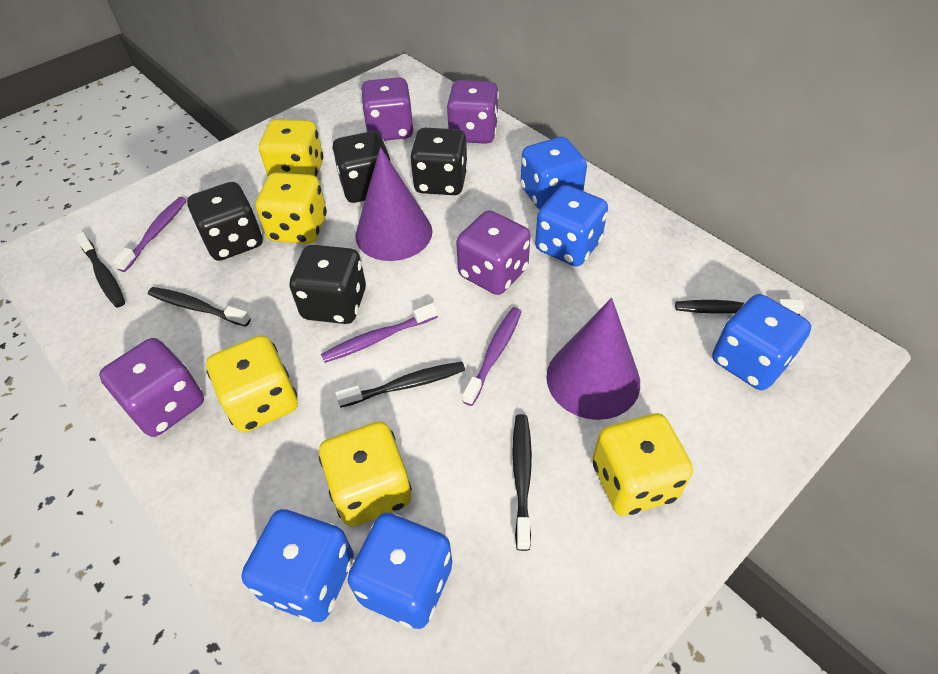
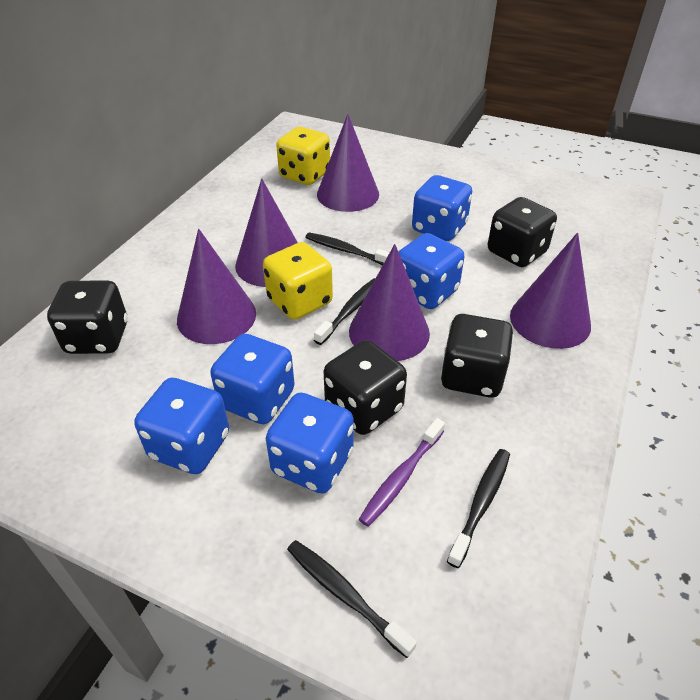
black toothbrush: [75,232,125,308] [148,287,251,327] [335,362,465,408] [512,414,532,551] [675,299,804,315] = 5 -> [287,540,417,658] [305,232,390,265] [314,278,376,345] [447,449,510,568] = 4
purple cone: [355,147,432,261] [546,298,640,420] = 2 -> [177,229,256,344] [235,179,298,287] [317,114,379,212] [349,244,430,361] [510,232,591,349] = 5
purple dice: [99,338,204,437] [361,77,414,141] [447,80,499,144] [456,210,531,295] = 4 -> none = 0
purple toothbrush: [113,197,187,272] [321,303,438,363] [462,307,522,406] = 3 -> [359,418,445,526] = 1
yellow dice: [206,335,298,432] [256,173,327,244] [259,119,323,177] [319,421,412,527] [592,413,693,516] = 5 -> [263,242,333,320] [276,127,330,185] = 2

